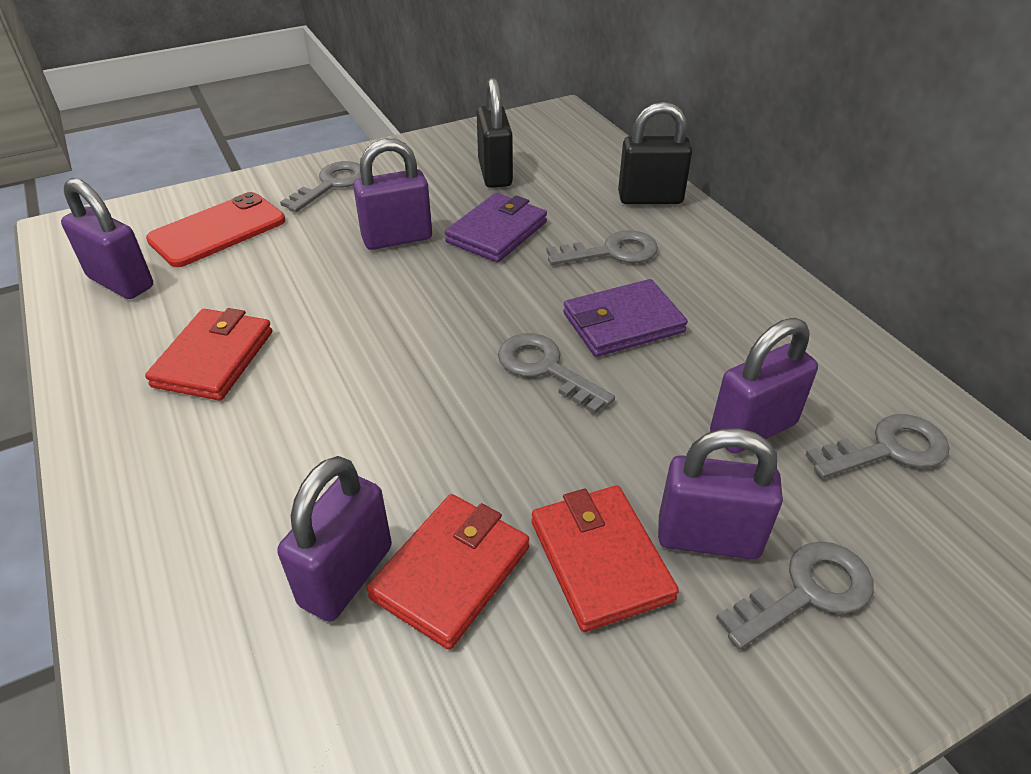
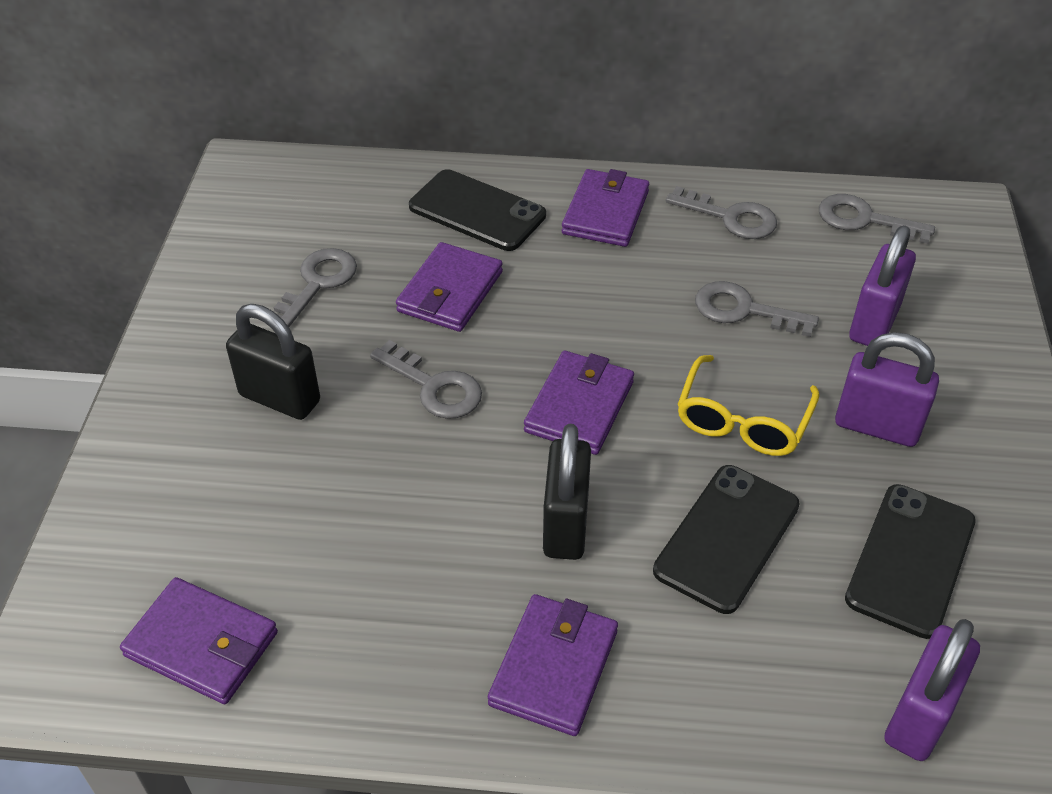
black phone: none = 0 -> [409,169,546,251] [653,465,800,614] [845,484,976,639] = 3
purple padlock: [61,178,153,299] [277,456,392,622] [353,139,432,250] [658,428,783,559] [710,318,818,454] = 5 -> [835,332,939,447] [849,225,916,346] [884,619,980,761] = 3
purple wallet: [445,193,547,263] [563,279,688,357] = 2 -> [120,577,278,704] [396,242,503,332] [488,594,618,736] [524,351,634,455] [562,169,649,247] = 5
red phone: [146,192,285,267] = 1 -> none = 0
red wallet: [145,308,272,401] [366,494,529,650] [531,485,679,632] = 3 -> none = 0
yellow glasses: none = 0 -> [677,355,819,456] = 1

